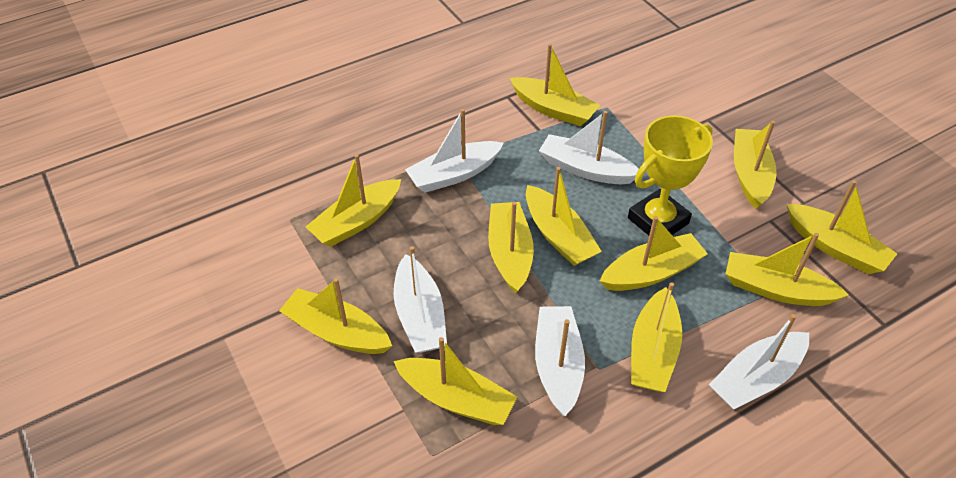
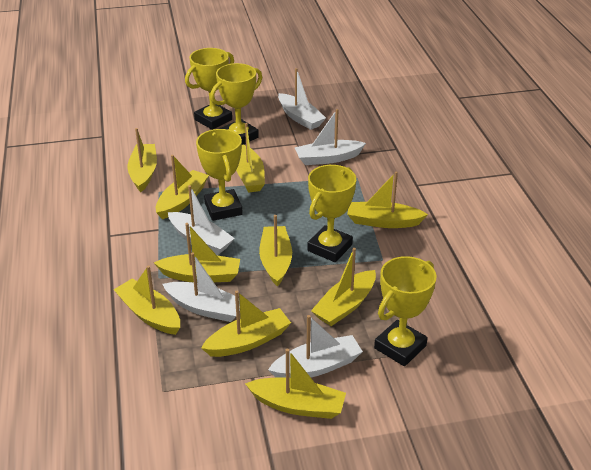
yellow boat: [279,278,392,354] [306,154,401,247] [394,337,517,425] [488,202,534,294] [510,44,600,126] [526,167,602,266] [600,216,708,291] [631,282,682,392] [726,233,849,306] [734,121,776,209] [787,180,897,274] = 11 -> [114,265,180,335] [128,128,157,192] [154,223,240,282] [156,155,209,219] [201,291,291,357] [236,123,265,193] [245,349,346,419] [259,215,292,287] [311,248,376,326] [347,171,428,228] = 10
yellow trophy: [628,115,713,235] = 1 -> [185,48,234,130] [196,129,243,221] [210,63,262,145] [307,165,356,262] [374,256,436,366] = 5

